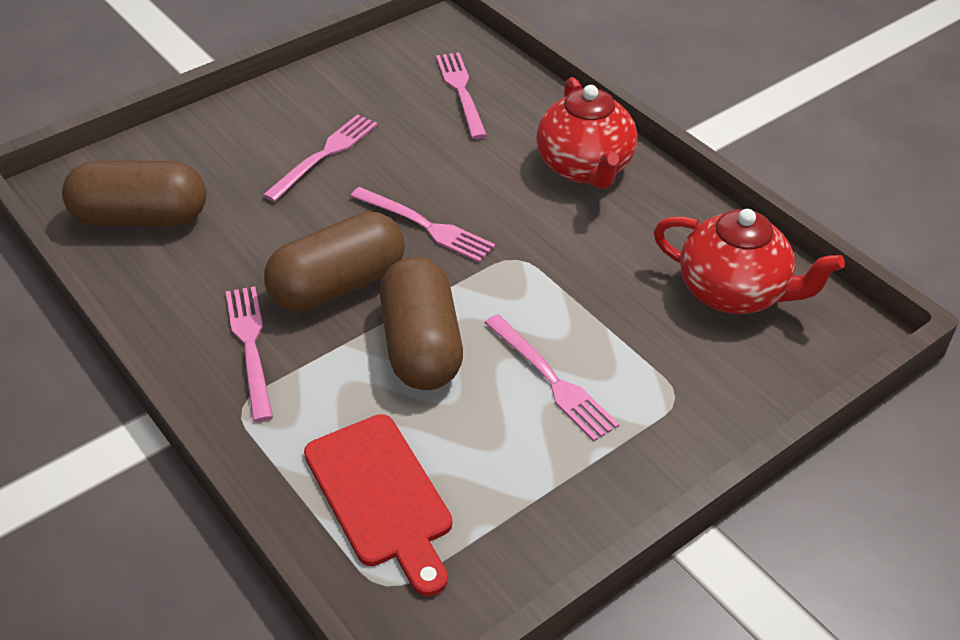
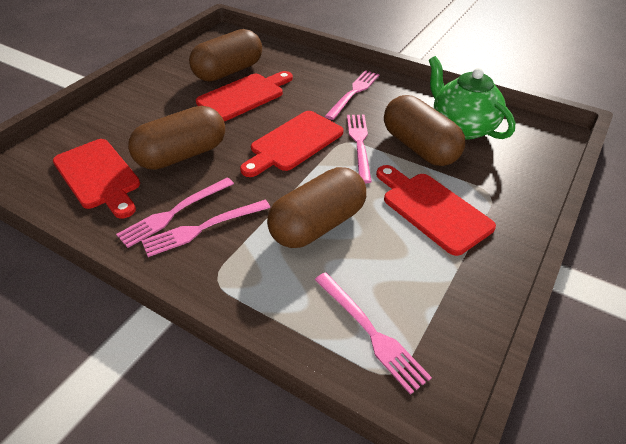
brown capsule: [62,161,206,226] [264,211,405,312] [380,257,463,390] = 3 -> [128,106,225,170] [189,29,262,82] [267,167,366,248] [384,95,465,166] = 4
green teapot: none = 0 -> [429,56,516,140] = 1
red cutting board: [304,414,452,596] = 1 -> [53,139,140,219] [196,71,293,121] [240,111,344,177] [376,165,496,256] = 4
red teapot: [536,77,637,189] [654,209,845,314] = 2 -> none = 0

